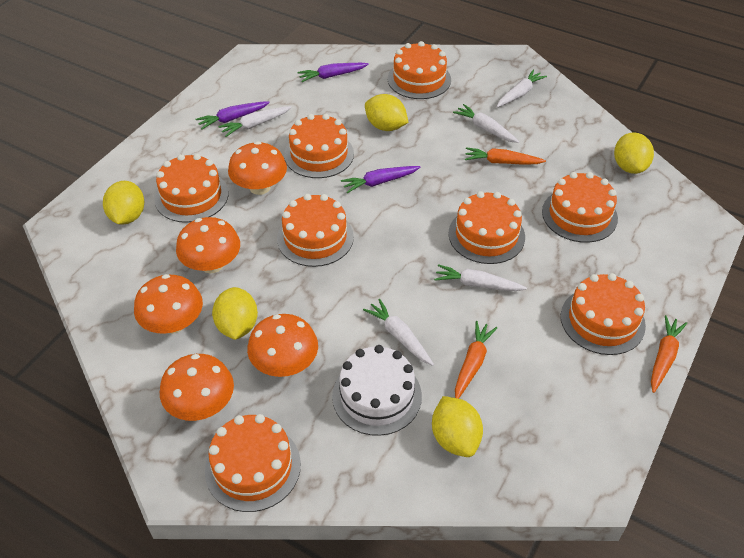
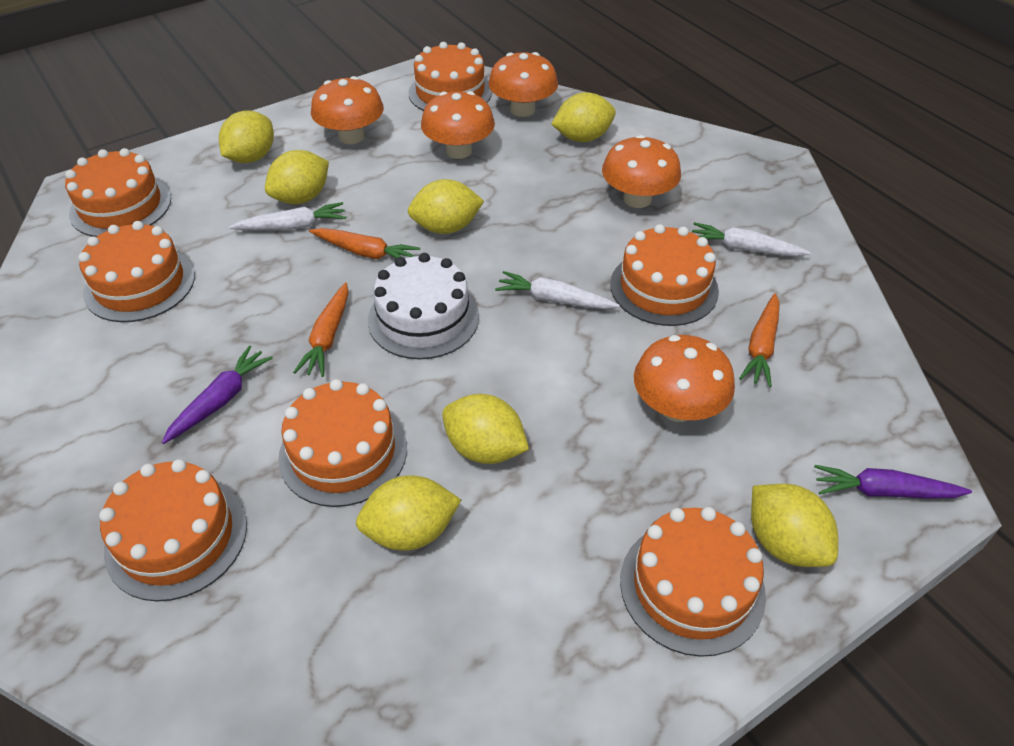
orange cake: [154,154,228,223] [205,414,301,512] [277,194,354,267] [284,114,354,178] [388,41,451,99] [448,191,525,264] [542,172,618,243] [561,273,646,355] = 8 -> [65,148,171,237] [78,221,195,322] [99,459,247,601] [278,379,407,507] [408,42,492,111] [610,224,719,326] [620,507,766,657] = 7
purple carrot: [195,101,270,129] [297,63,369,82] [341,166,420,193] = 3 -> [162,346,273,444] [814,465,972,499] = 2
white carrot: [218,106,292,137] [363,299,434,366] [434,264,527,291] [453,104,519,143] [497,69,547,107] = 5 -> [229,202,346,230] [495,271,619,309] [692,222,811,256] = 3
yellow lemon: [103,181,144,225] [212,287,258,340] [365,94,409,131] [432,396,483,457] [614,132,654,174] = 5 -> [219,110,274,163] [265,150,329,204] [356,475,461,551] [408,179,484,234] [442,394,529,464] [552,92,616,142] [751,484,838,567] = 7

